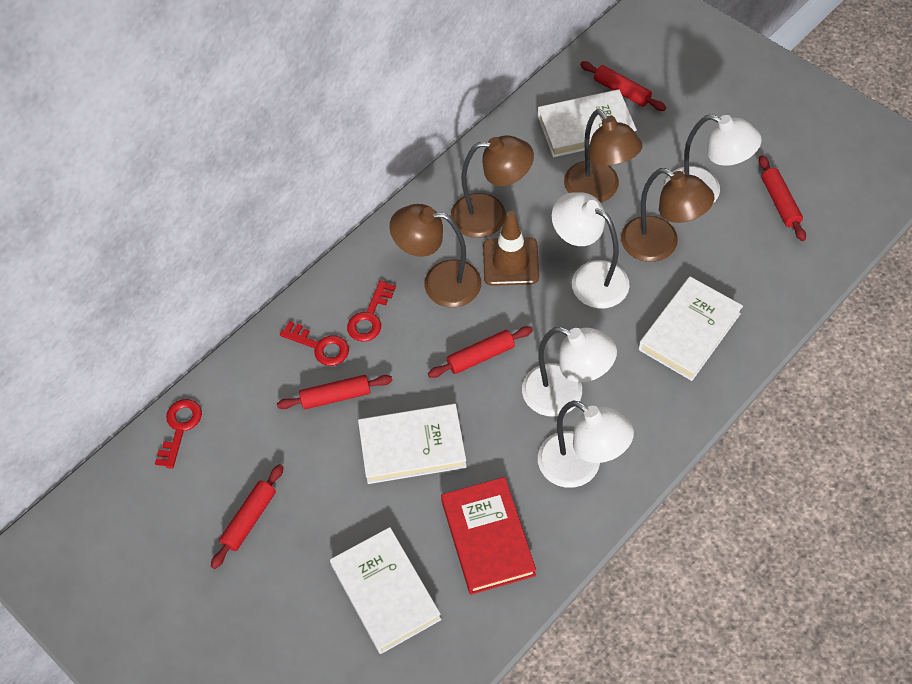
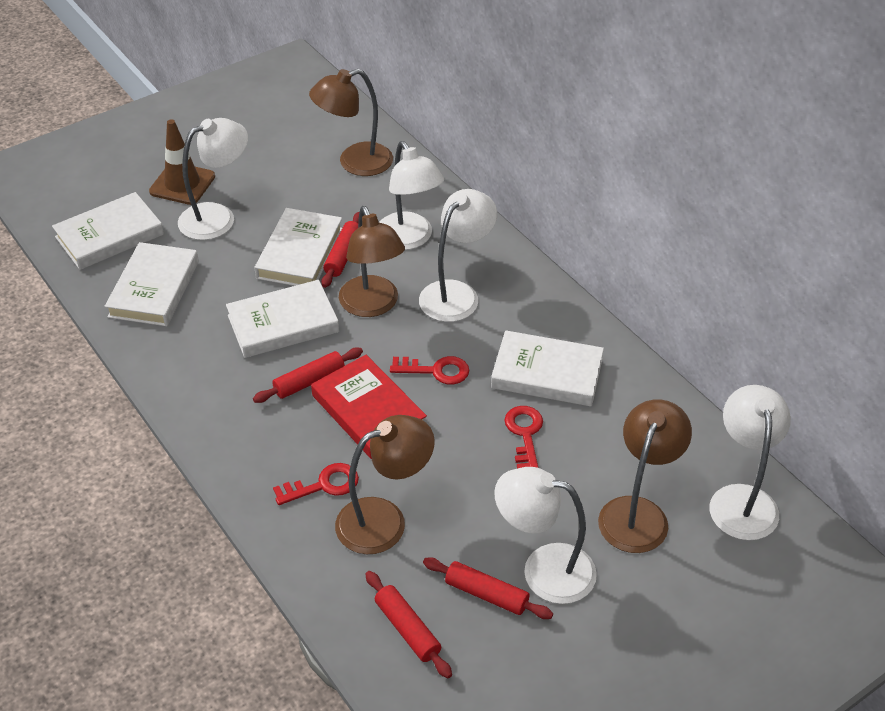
red rolling pin: [211,464,284,569] [277,375,393,409] [428,326,533,378] [580,61,666,111] [759,155,806,241] = 5 -> [253,348,363,403] [321,212,359,288] [365,571,452,678] [423,557,553,619] = 4
white book: [330,527,442,654] [358,404,467,484] [538,89,637,158] [638,277,743,381] = 4 -> [52,192,164,270] [105,242,199,326] [226,280,339,358] [254,208,342,286] [491,330,604,406] = 5
white lamp: [522,327,617,416] [538,400,634,488] [552,192,630,309] [665,114,761,202] = 4 -> [178,118,248,240] [379,141,444,250] [419,189,497,322] [494,467,597,604] [710,385,791,540] = 5

